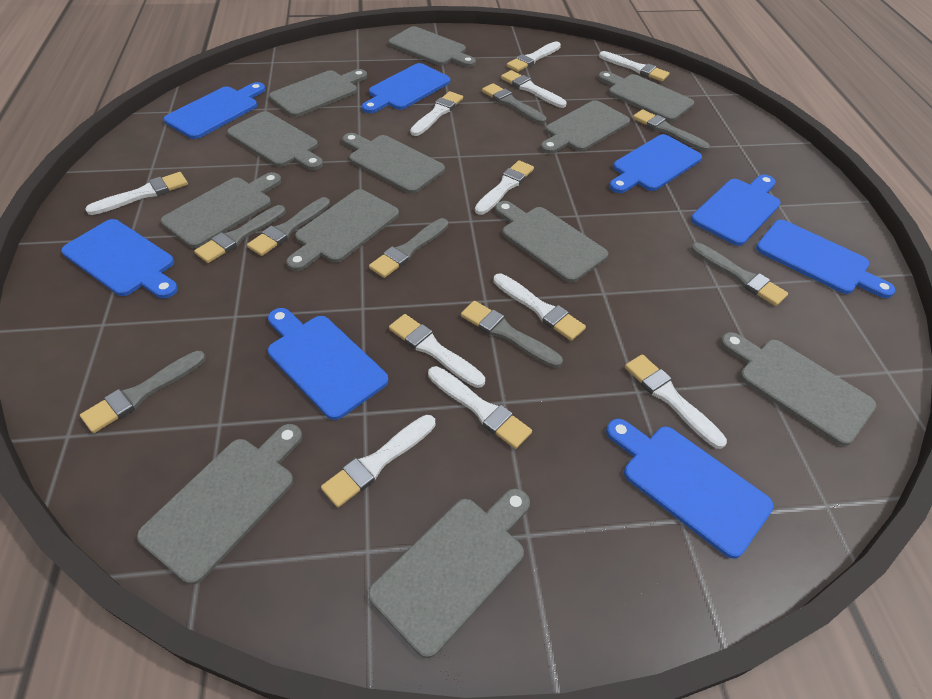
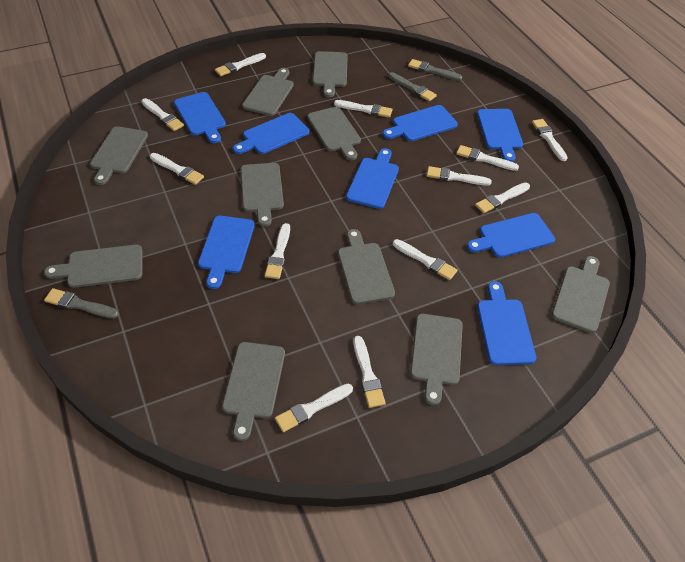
grey brush: [80,351,206,433] [194,205,286,263] [247,197,330,256] [369,218,448,278] [461,301,563,368] [482,83,546,124] [633,109,710,151] [691,243,788,306] = 8 -> [44,288,119,318] [388,72,437,101] [408,59,462,81] = 3
grey cutting board: [137,424,302,585] [161,172,282,248] [227,111,323,170] [269,69,367,117] [286,189,399,271] [342,133,445,194] [368,489,530,658] [388,26,476,67] [495,201,608,283] [541,100,630,154] [598,71,694,122] [720,332,877,446] = 12 -> [44,245,142,288] [90,126,148,185] [222,342,285,441] [241,163,284,226] [242,68,294,116] [307,107,361,160] [313,51,348,97] [338,229,395,304] [411,314,463,405] [552,256,610,333] = 10
white brush: [85,172,188,215] [321,415,435,507] [389,314,485,388] [410,91,463,136] [428,366,532,449] [475,160,534,215] [493,274,586,341] [501,70,566,108] [506,41,561,72] [599,51,669,81] [625,354,727,449] = 11 -> [142,98,184,131] [150,153,204,185] [215,53,266,76] [265,223,290,279] [275,384,353,432] [334,100,392,118] [353,336,386,408] [393,239,458,280] [427,166,492,185] [456,145,519,171] [475,182,530,214] [532,119,568,161] = 12

